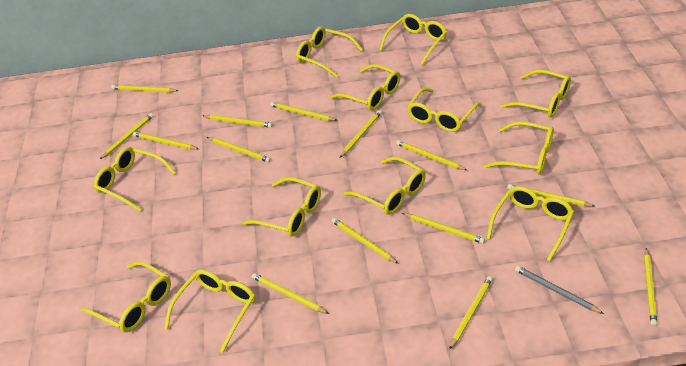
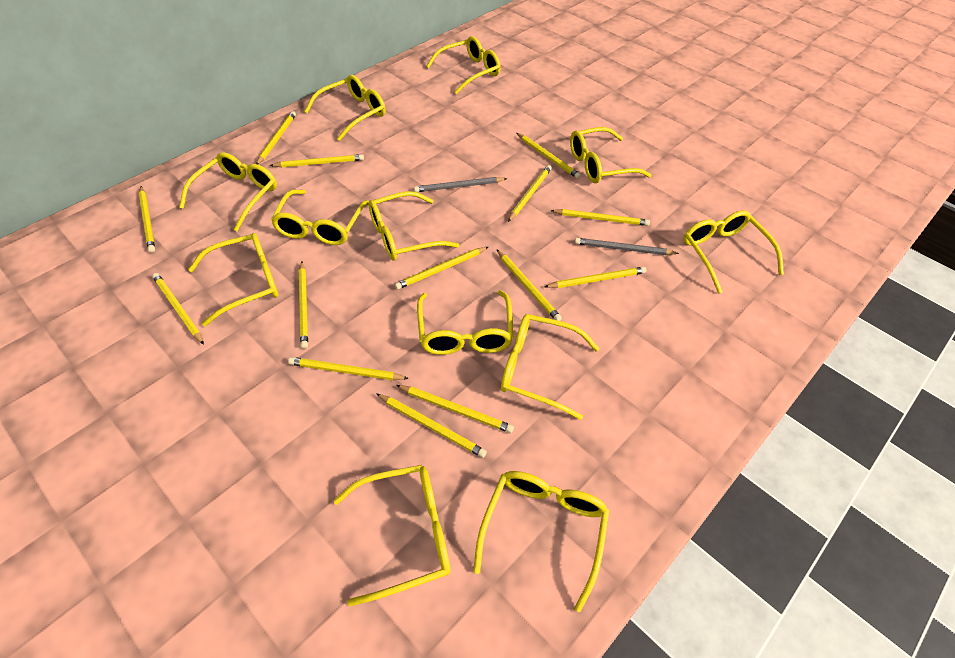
grey pencil: [515,266,604,314] = 1 -> [414,177,507,192] [575,238,679,255] = 2

